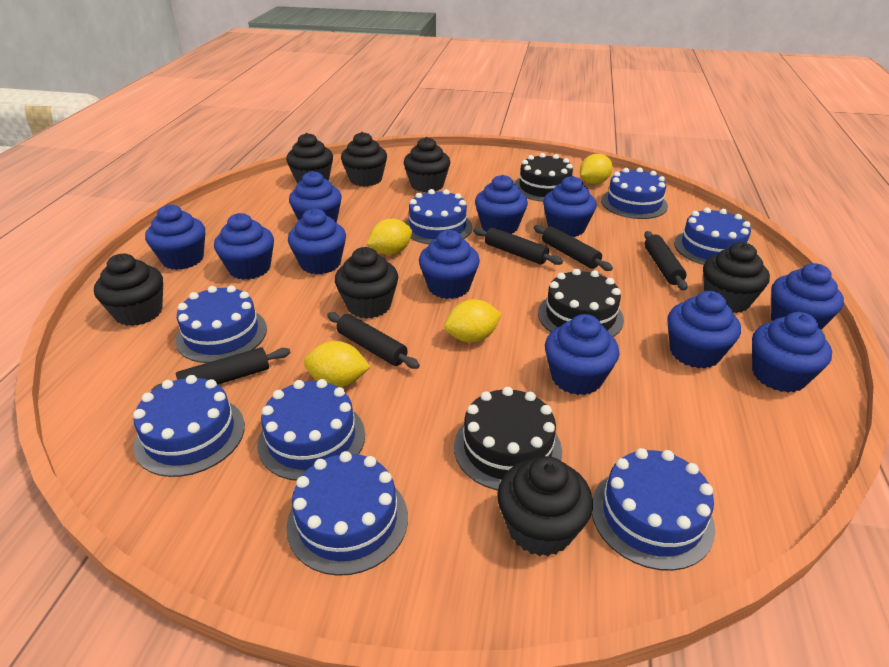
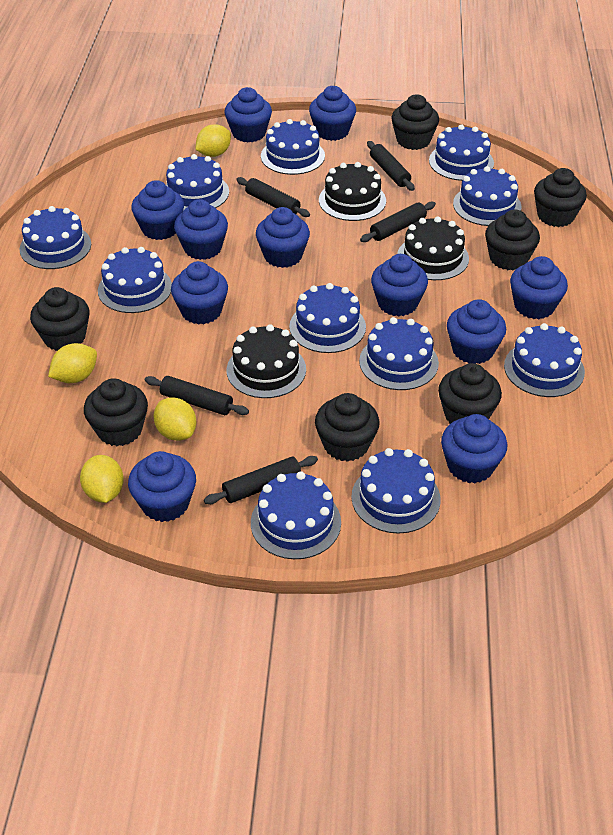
blue cake: [133,375,245,477] [176,285,267,363] [258,379,365,481] [286,451,408,576] [405,189,472,244] [592,448,715,571] [601,168,668,219] [674,207,751,265] = 8 -> [19,206,91,269] [98,247,172,313] [166,154,229,211] [251,471,341,559] [261,119,325,175] [289,283,366,353] [351,448,441,534] [359,317,439,390] [429,124,494,181] [453,166,521,226] [504,323,585,397] = 11

